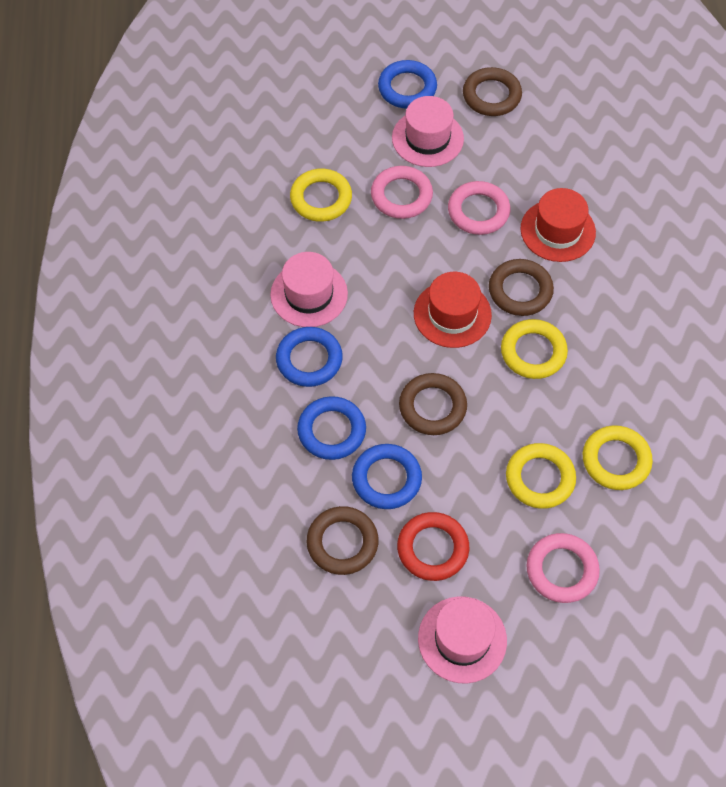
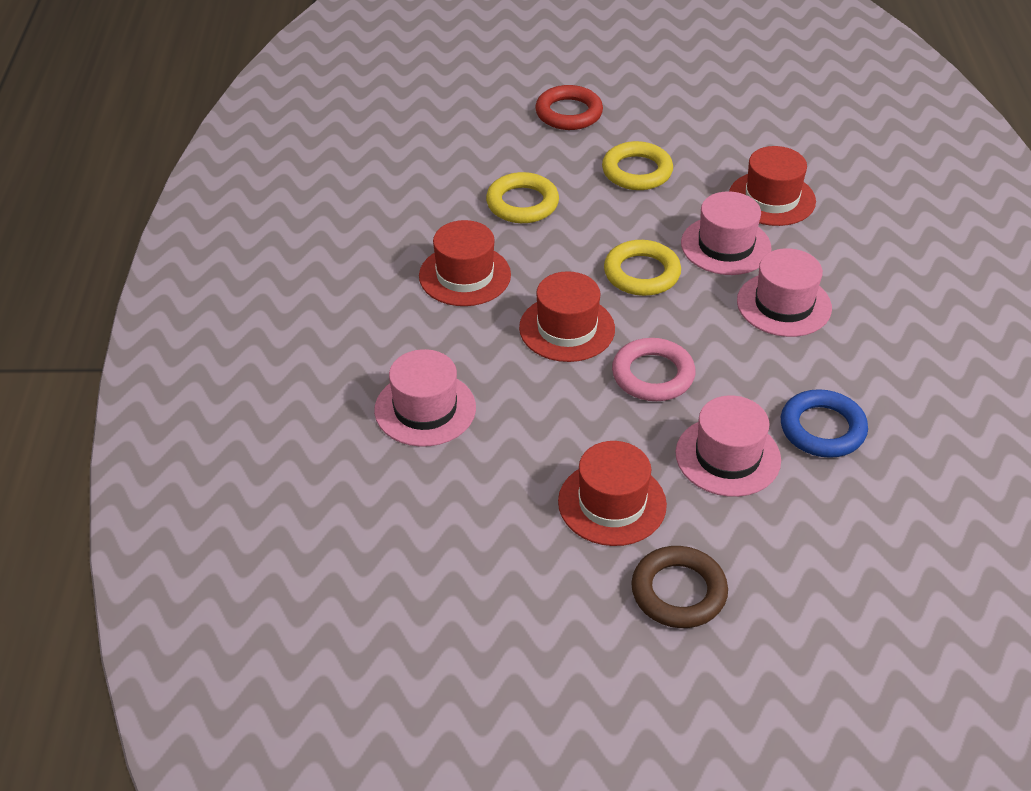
blue ring: [276,327,343,387] [297,396,366,460] [352,444,422,509] [378,60,437,109] = 4 -> [781,389,868,458] = 1
brown ring: [307,506,379,575] [399,373,467,435] [463,67,522,116] [489,259,554,316] = 4 -> [631,546,728,628] = 1
pink hat: [270,252,348,327] [392,96,464,167] [418,596,507,683] = 3 -> [374,349,476,447] [675,395,781,497] [681,191,772,275] [737,248,832,337] = 4
pink ring: [371,166,433,219] [448,181,510,235] [526,533,600,603] = 3 -> [612,338,696,401] = 1
red hat: [414,272,492,348] [520,188,596,262] = 2 -> [419,220,511,306] [519,271,615,362] [558,441,667,546] [729,146,816,226] = 4
yellow ring: [290,169,352,222] [501,319,568,379] [506,443,576,509] [583,425,653,490] = 4 -> [486,172,559,223] [602,141,673,190] [604,240,681,296] = 3

